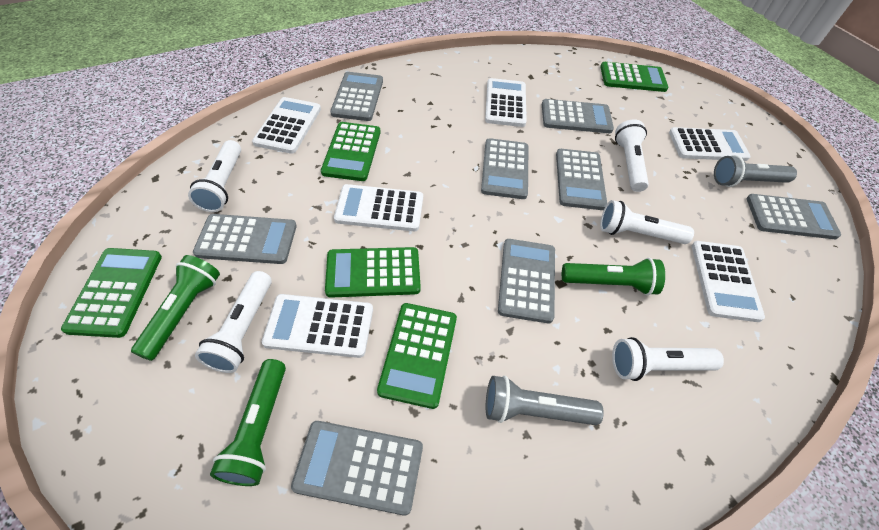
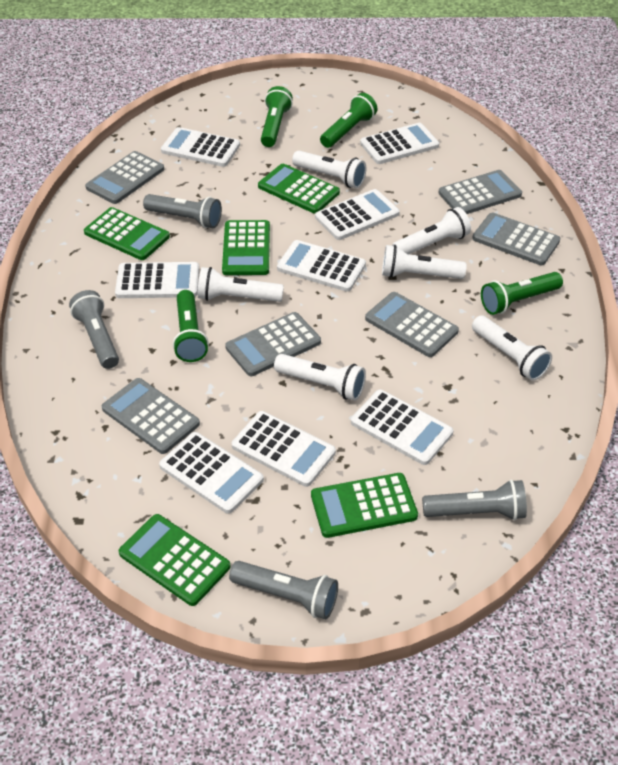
green flashlight: [131,255,220,361] [210,359,286,486] [562,258,665,296] = 3 -> [173,290,209,362] [261,86,293,147] [320,93,377,148] [481,272,563,315] = 4
grey calculator: [193,214,297,264] [291,421,423,516] [330,72,383,121] [481,138,528,199] [498,239,555,323] [542,99,614,133] [556,149,607,210] [746,194,841,239] = 8 -> [85,151,164,204] [102,378,200,454] [225,312,321,376] [365,292,459,357] [438,170,522,214] [472,212,560,265] = 6
grey flashlight: [486,376,604,425] [714,155,797,187] = 2 -> [69,290,119,369] [143,194,222,228] [229,561,338,619] [422,480,527,520] = 4
white calculator: [252,97,321,154] [262,294,373,358] [334,184,423,231] [485,78,527,127] [669,127,751,161] [692,241,765,322] = 6 -> [115,262,199,298] [159,432,264,514] [161,127,240,167] [232,411,336,487] [277,240,366,292] [315,189,400,240] [351,389,454,465] [360,123,439,164] = 8
white flashlight: [188,140,241,212] [195,271,272,373] [600,200,694,244] [612,337,724,381] [615,119,649,192] = 5 -> [198,267,284,302] [274,354,366,401] [292,151,366,188] [382,245,467,279] [392,207,471,254] [472,315,552,381] = 6

